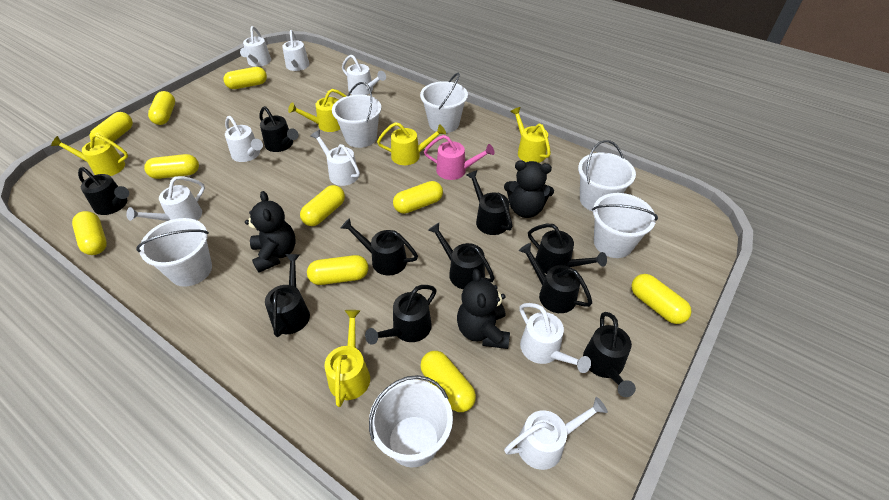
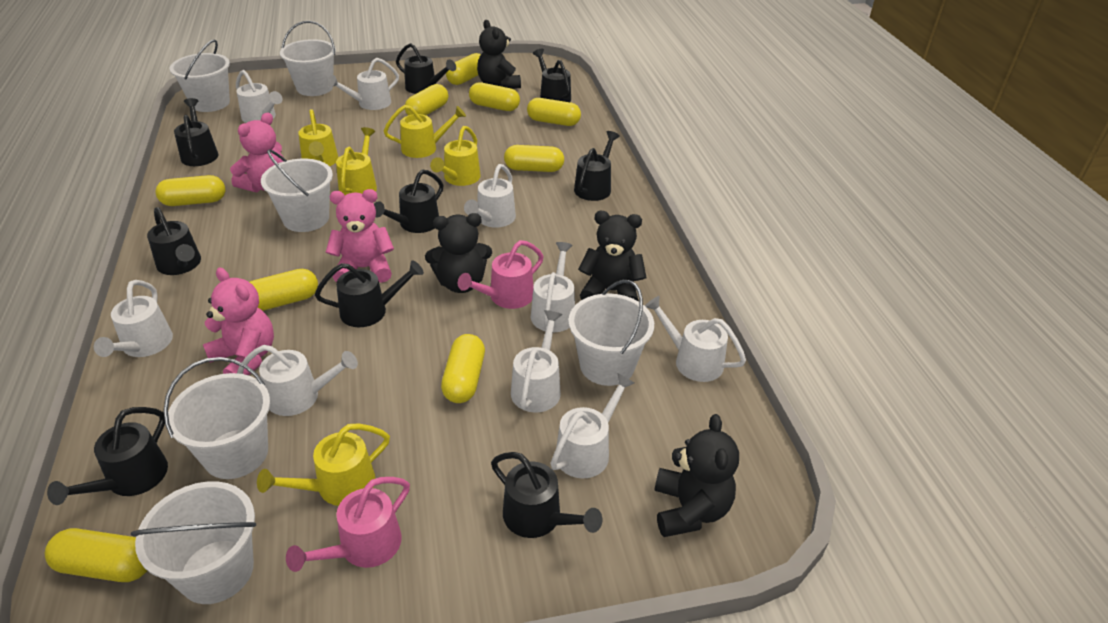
black teddy bear: [245,191,295,273] [457,269,510,349] [504,160,554,218] = 3 -> [425,213,492,293] [477,20,521,89] [578,211,646,301] [654,414,739,537] = 4
black watering can: [78,167,129,215] [259,106,299,152] [265,254,310,337] [341,218,418,275] [365,285,437,345] [428,223,495,289] [466,170,513,235] [519,243,592,313] [528,224,607,274] [583,312,636,397] = 10 -> [47,407,168,505] [147,207,201,275] [174,98,218,166] [315,260,424,327] [374,169,443,233] [396,43,456,94] [491,452,602,538] [533,49,571,102] [574,131,620,201] = 9
pink teddy bear: none = 0 -> [203,268,274,375] [230,113,284,192] [326,189,394,283] = 3
pink watering can: [424,135,495,180] = 1 -> [286,477,410,572] [458,240,544,309] = 2
white watering can: [126,176,205,221] [225,116,263,162] [240,26,271,67] [282,30,309,71] [310,130,360,186] [342,55,386,95] [504,397,608,470] [519,303,591,373] = 8 -> [94,280,173,357] [236,70,283,123] [237,345,358,416] [328,58,399,110] [464,164,516,228] [511,310,562,413] [531,242,575,332] [550,373,635,478] [645,296,746,382] = 9
yellow capsule: [72,211,107,255] [89,112,133,142] [144,154,199,179] [148,91,175,125] [223,67,267,89] [300,185,345,226] [307,255,368,285] [393,181,443,214] [420,351,476,412] [631,274,692,324] = 10 -> [45,528,147,582] [155,175,226,206] [250,269,318,311] [405,84,448,115] [441,334,485,403] [446,53,481,85] [469,82,520,111] [504,145,564,172] [527,98,581,126] = 9

